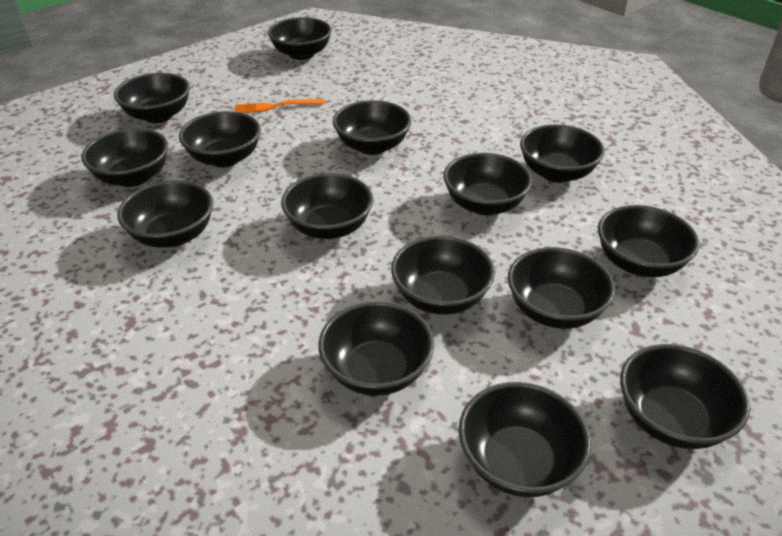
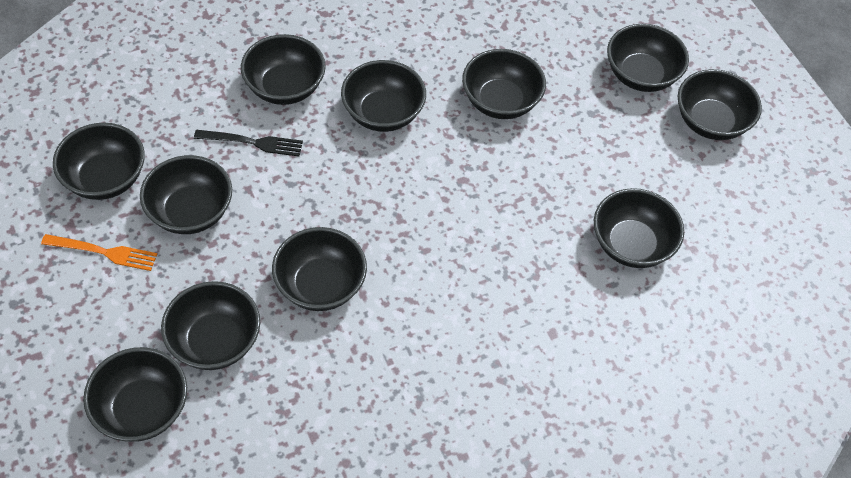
black bowl: [81,128,169,187] [114,73,190,123] [117,180,213,248] [179,111,261,167] [268,17,332,60] [281,173,373,239] [318,301,434,396] [333,100,411,155] [391,236,495,315] [443,153,532,215] [459,382,591,497] [508,247,615,329] [520,124,605,183] [598,205,699,277] [620,344,750,449] = 15 -> [53,123,145,200] [83,347,187,442] [140,155,232,234] [161,281,260,370] [241,34,326,105] [272,227,367,311] [341,60,426,132] [462,49,546,119] [594,188,684,268] [607,24,689,92] [678,69,762,140] = 11
black fork: none = 0 -> [194,130,303,157] = 1

